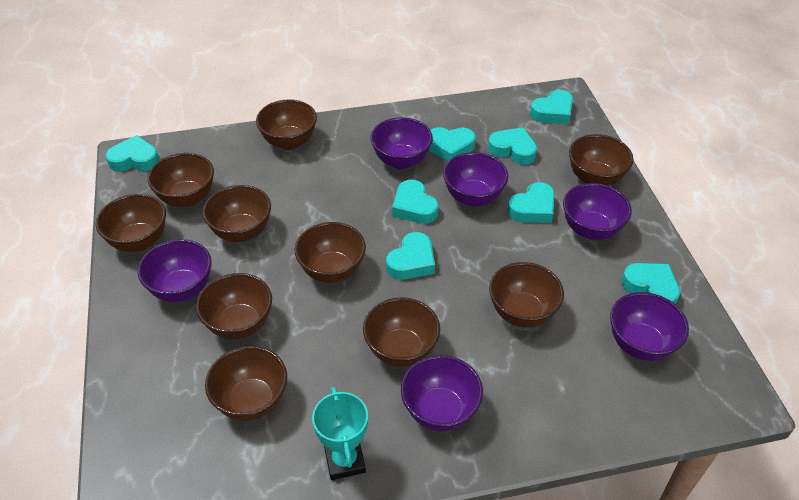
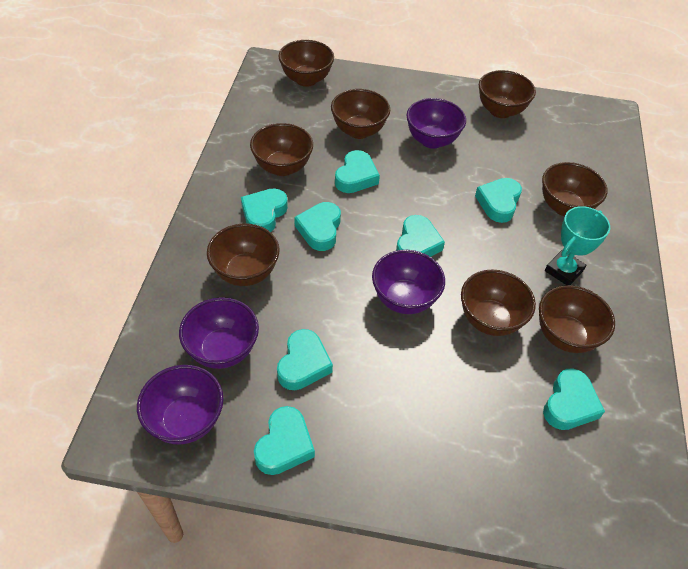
brown bowl: [96,194,166,252] [148,153,214,207] [196,273,272,340] [203,185,271,242] [205,346,287,421] [256,99,317,150] [295,222,366,283] [363,297,440,367] [489,262,564,327] [569,134,634,186] = 10 -> [207,224,279,286] [250,123,313,176] [278,40,334,87] [331,89,390,139] [461,270,536,336] [479,70,536,118] [539,285,615,353] [542,162,608,216] = 8
purple bowl: [138,239,211,302] [371,117,433,169] [401,355,483,431] [443,152,508,206] [563,183,632,240] [610,292,689,361] = 6 -> [137,365,224,444] [179,297,259,369] [372,250,445,314] [406,98,466,149] = 4

